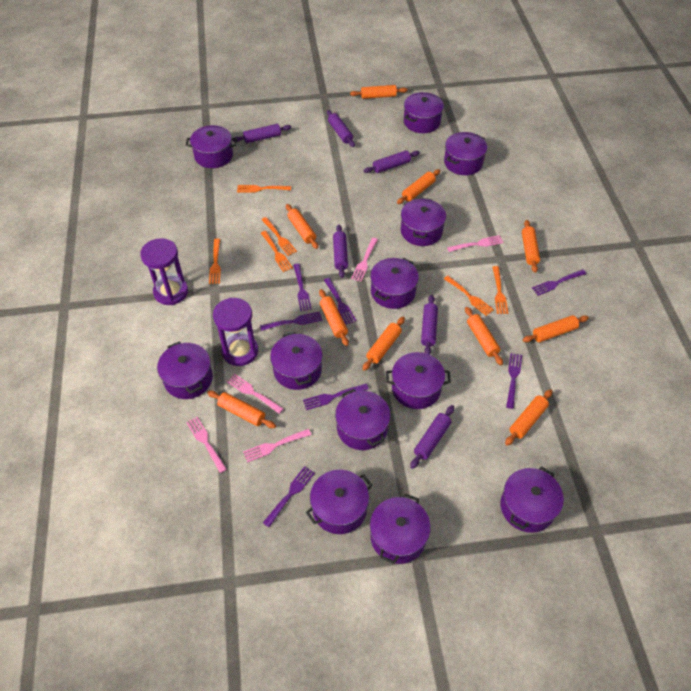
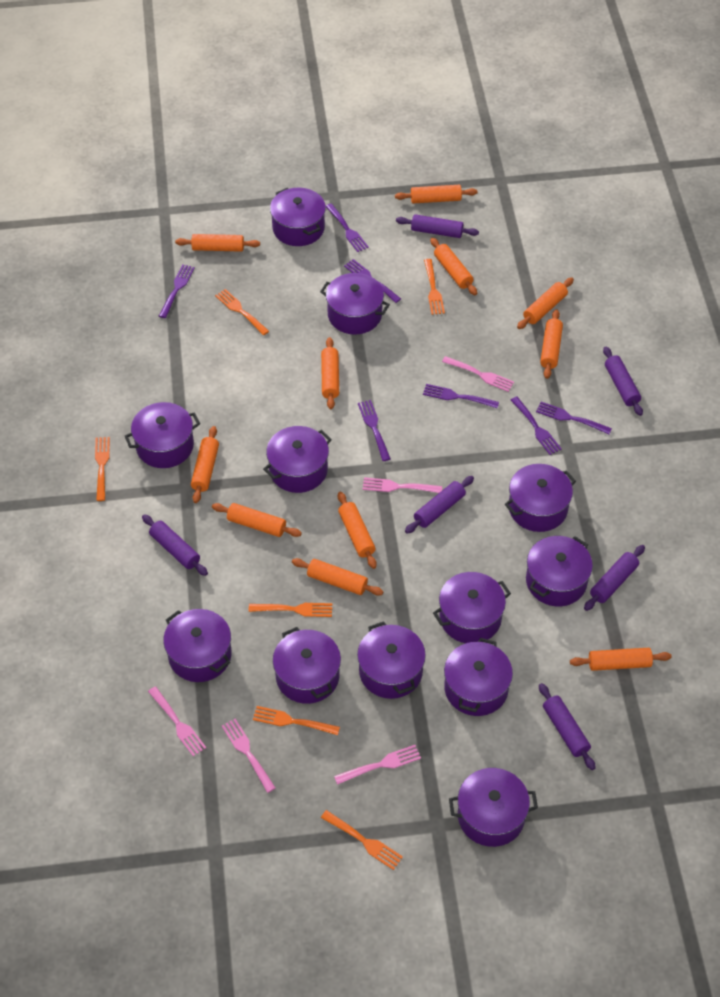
orange rolling pin: [207,390,276,428] [286,204,318,249] [319,289,349,346] [350,85,408,99] [363,317,405,371] [397,169,440,204] [465,307,503,365] [505,389,552,446] [522,220,540,273] [523,315,589,342] = 10 -> [175,234,260,252] [191,426,219,503] [212,503,302,537] [292,558,384,596] [321,337,339,409] [338,492,377,569] [395,185,478,203] [430,238,477,295] [517,278,574,329] [540,309,563,379] [570,648,672,671] = 11
purple hourglass: [140,238,188,305] [213,298,258,366] = 2 -> none = 0

